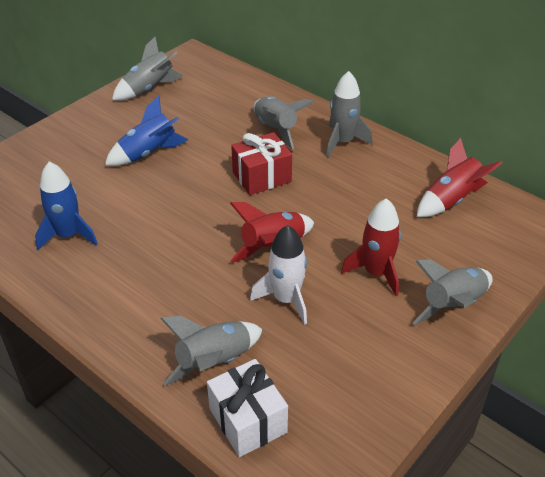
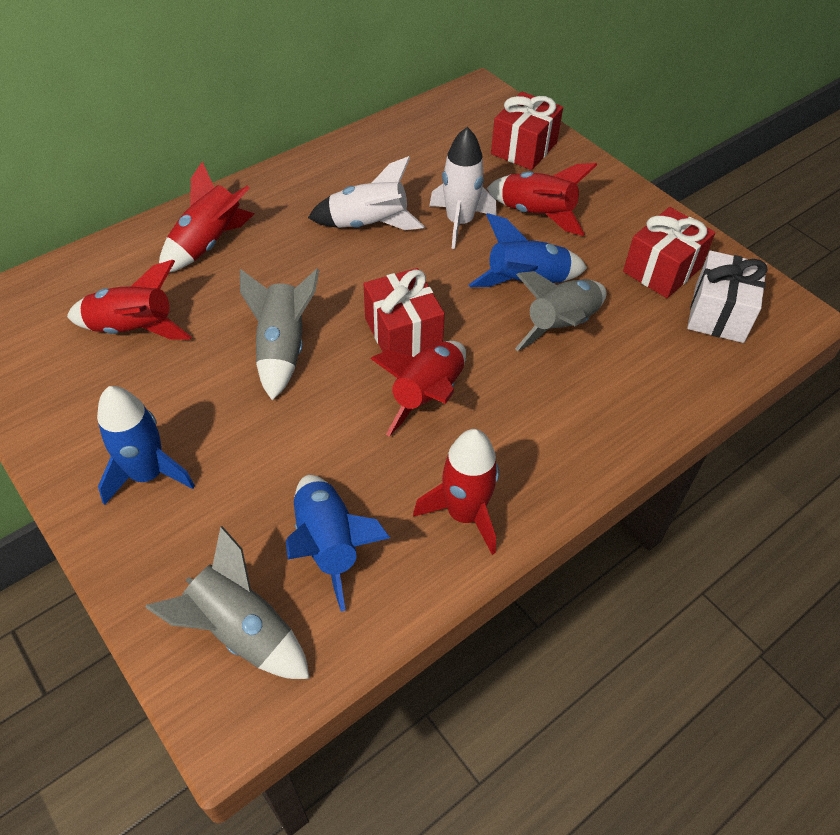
blue rocket: [35,162,98,250] [105,96,188,166] = 2 -> [97,386,195,505] [286,475,390,611] [469,213,587,287] = 3
grey rocket: [112,37,184,101] [160,316,263,386] [253,96,314,149] [326,71,372,157] [413,259,493,325] = 5 -> [145,526,310,679] [240,269,319,400] [515,271,607,351] = 3
red gift: [231,132,292,195] = 1 -> [364,268,445,357] [491,91,563,170] [623,207,715,298] = 3
red rocket: [230,202,314,263] [341,198,401,296] [417,138,502,217] = 3 -> [67,260,192,340] [159,161,254,272] [370,341,466,436] [413,429,499,555] [487,163,597,236] = 5
white rocket: [250,225,307,325] = 1 -> [308,156,425,230] [429,127,497,249] = 2

